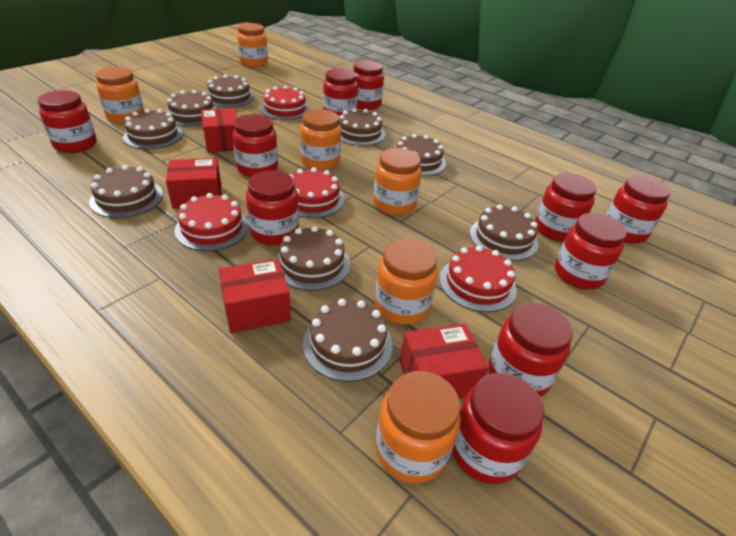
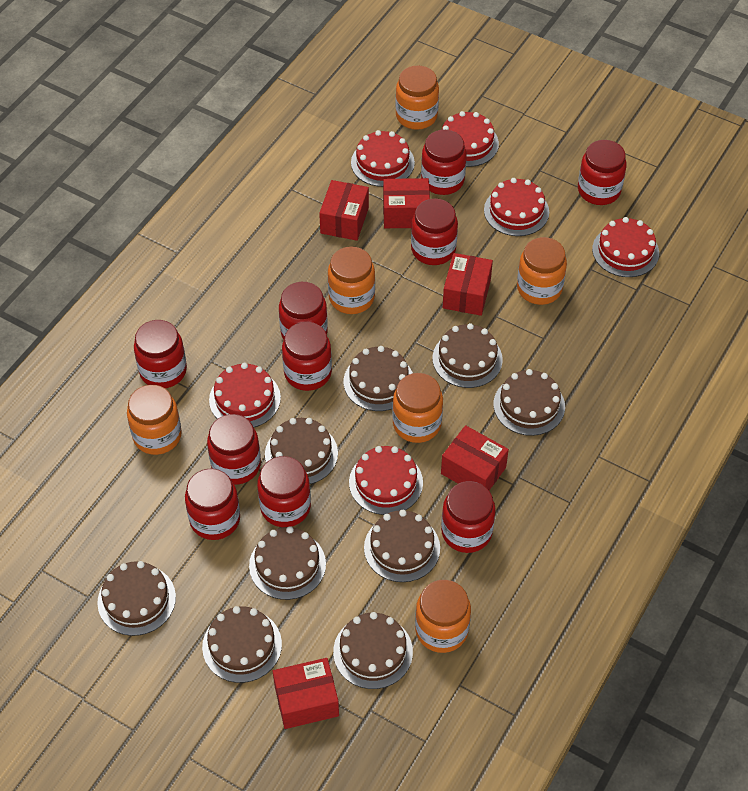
red box: [166,158,221,209] [201,108,237,153] [218,259,291,333] [399,324,489,399] = 4 -> [273,658,339,729] [319,180,369,241] [383,178,430,228] [441,425,509,490] [443,253,493,316] = 5
red cake: [174,193,249,251] [260,86,310,120] [289,167,345,218] [439,245,517,312] = 4 -> [209,363,281,427] [349,446,423,515] [351,130,415,187] [441,111,499,167] [484,178,549,236] [592,217,659,277] = 6

